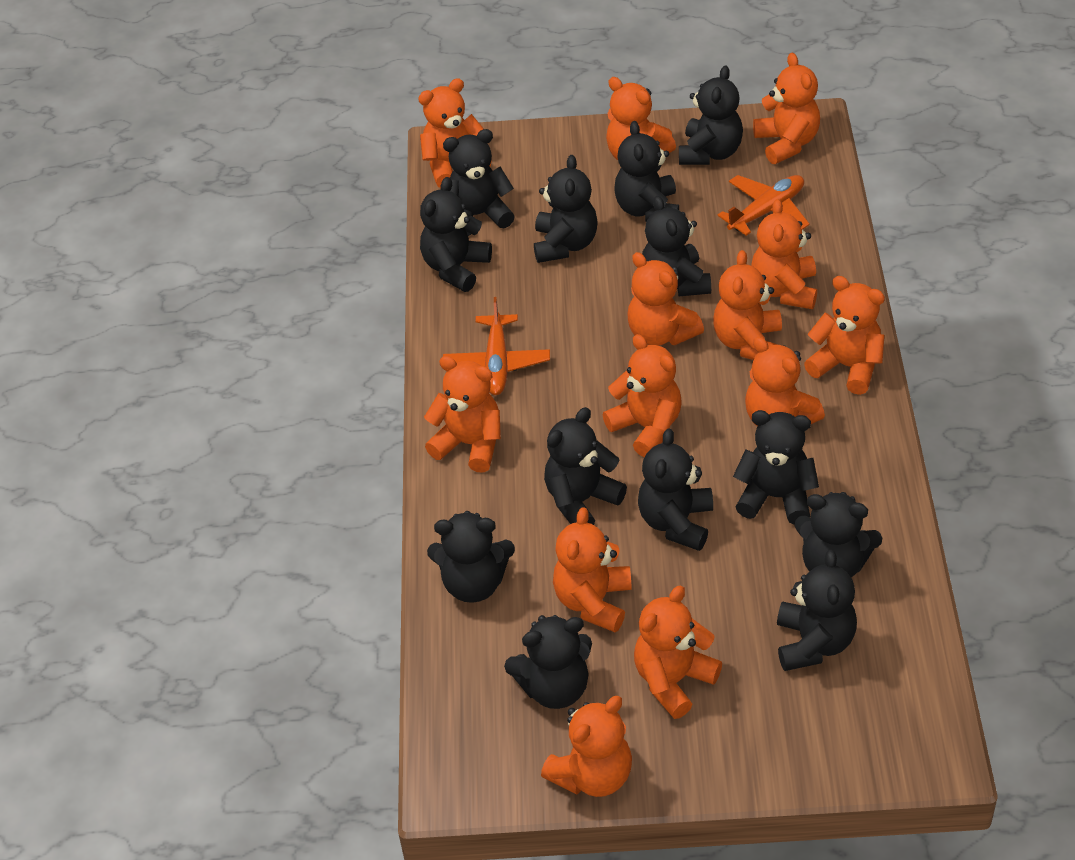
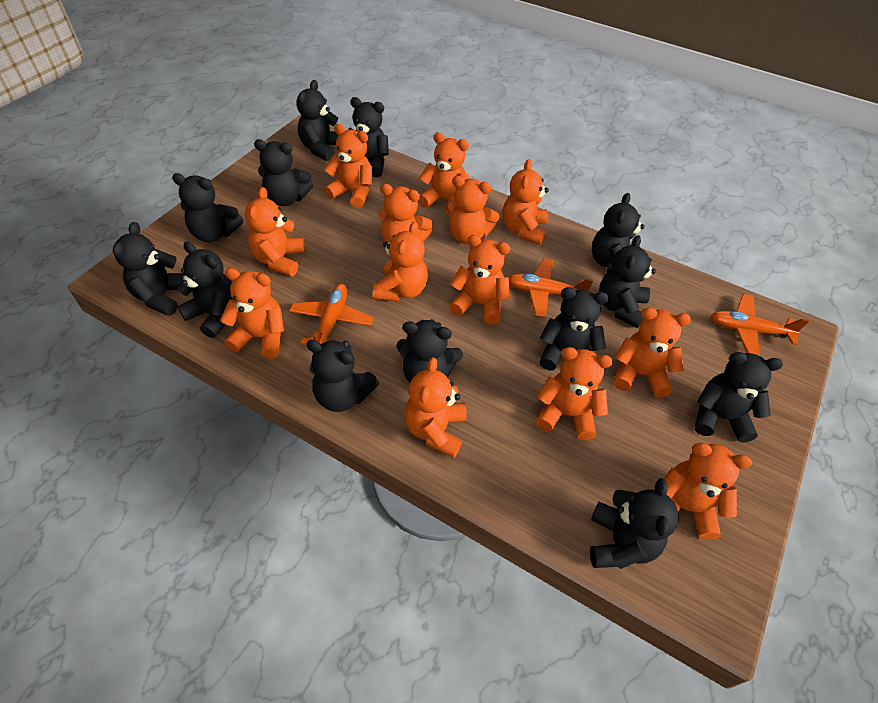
orange plane: [443,297,550,395] [718,175,810,236] = 2 -> [289,284,374,345] [509,258,593,318] [710,294,809,356] = 3

